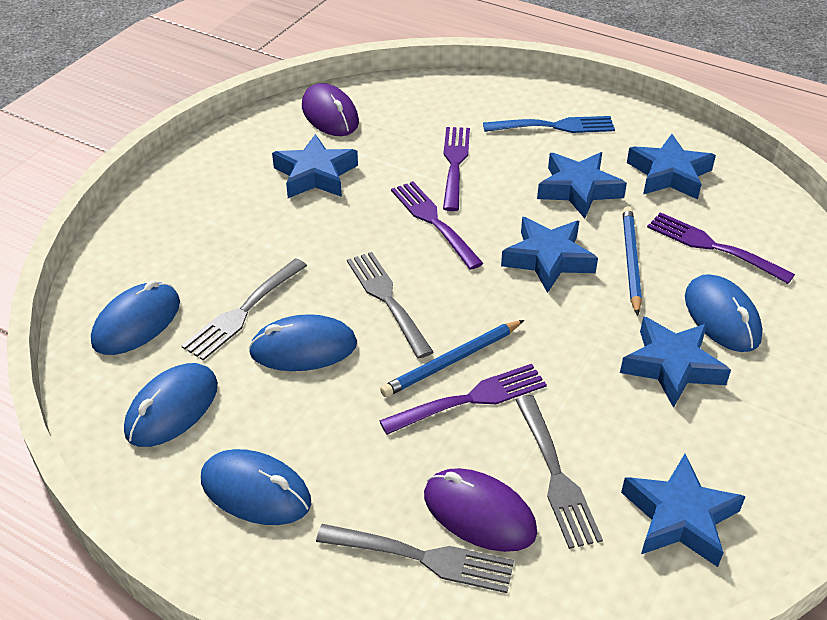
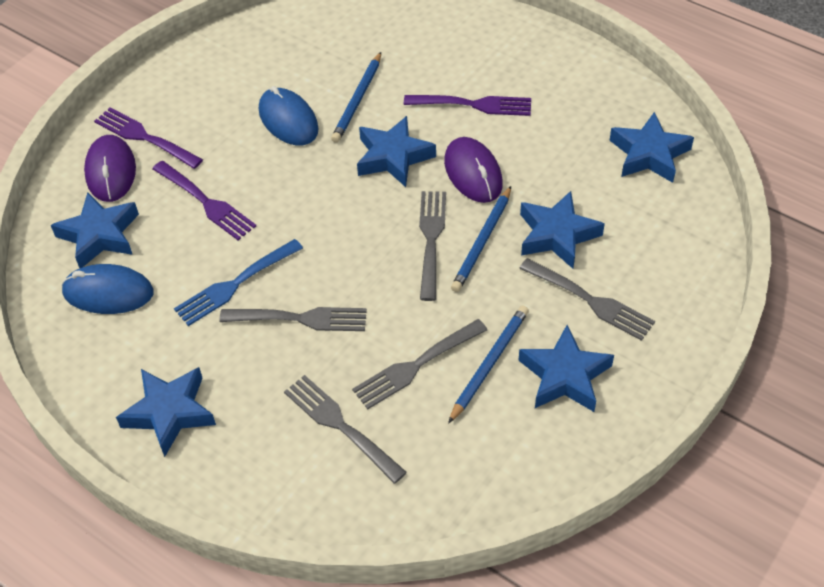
blue mouse: [91,280,180,355] [124,363,218,447] [201,449,311,525] [248,314,357,371] [685,274,762,352] = 5 -> [61,264,154,314] [259,86,319,146] = 2
blue pencil: [380,320,524,397] [622,206,642,316] = 2 -> [331,52,381,143] [448,306,529,424] [451,186,511,292] = 3
grey fork: [182,258,307,361] [316,524,514,593] [347,252,433,359] [516,395,603,549] = 4 -> [219,307,367,331] [284,375,407,484] [352,319,487,409] [419,191,446,301] [519,258,655,341] = 5
purple fork: [379,364,547,435] [391,181,484,270] [443,127,470,211] [647,212,795,284] = 4 -> [94,107,203,169] [153,161,256,240] [404,95,531,116] = 3

